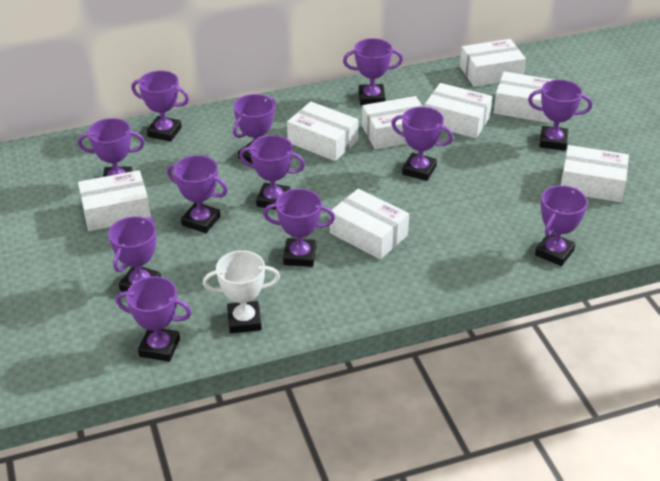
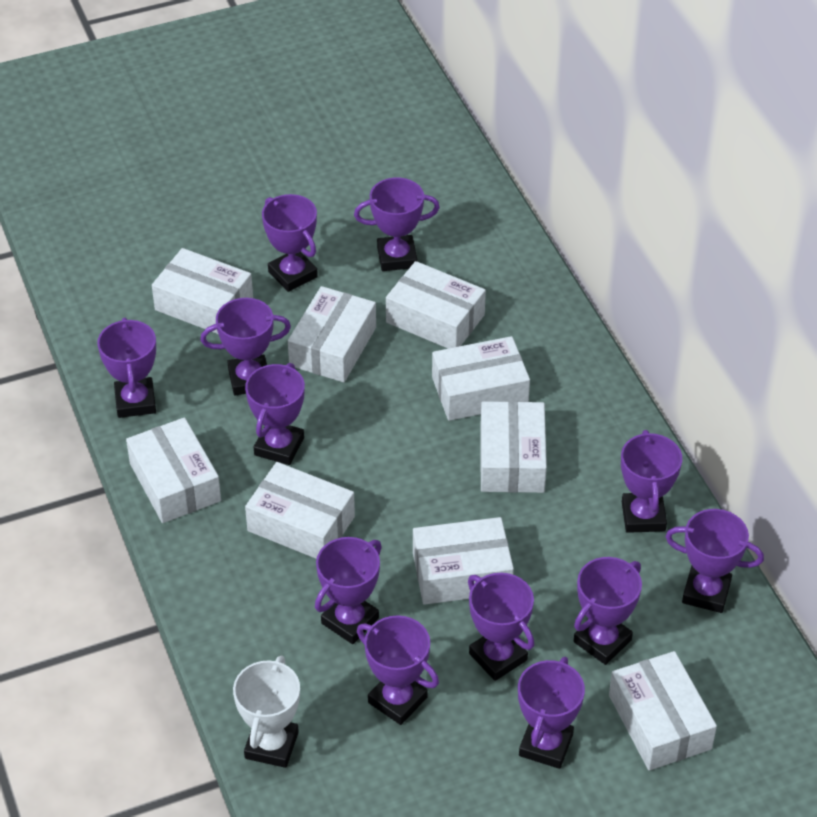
white box: [78,170,151,231] [287,102,359,161] [330,189,409,259] [362,96,423,150] [425,83,492,138] [460,39,526,87] [494,71,553,123] [561,145,629,202] = 8 -> [126,417,221,523] [152,248,253,334] [245,462,355,559] [288,286,376,382] [386,261,486,349] [413,517,514,605] [432,336,530,421] [480,401,547,493] [609,651,717,770] = 9

